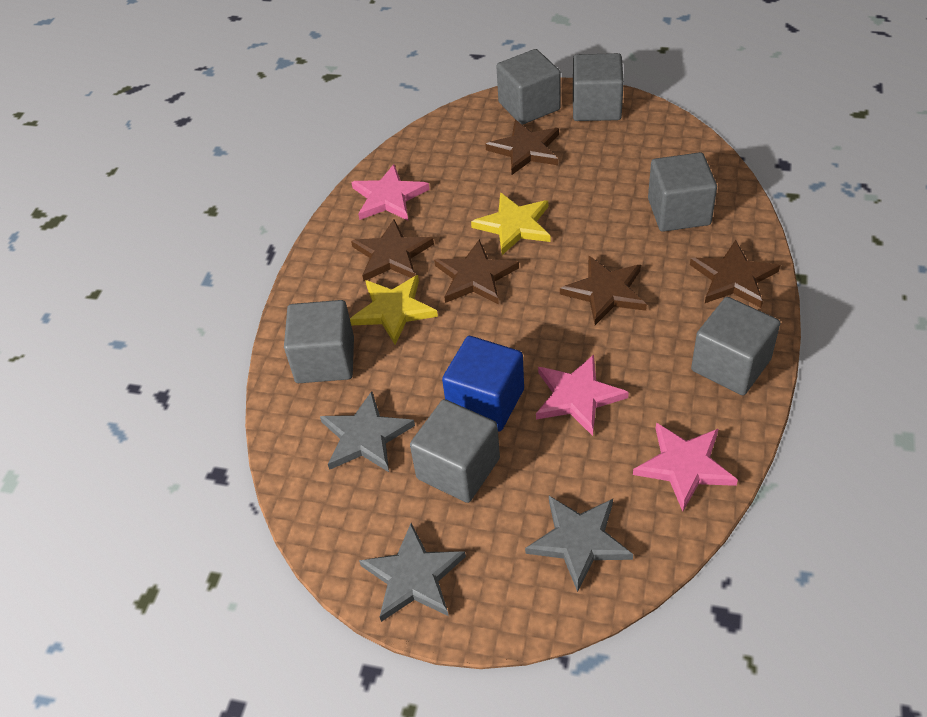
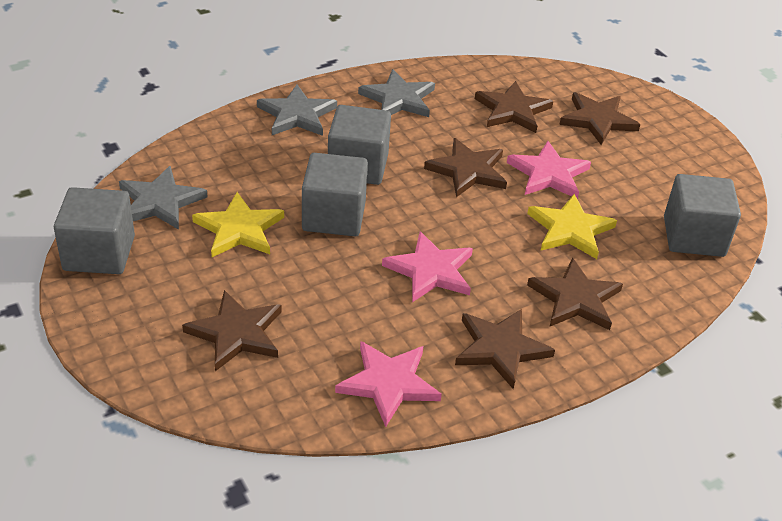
blue cube: [442,336,524,431] = 1 -> none = 0
brown star: [351,219,434,281] [434,239,519,305] [485,120,559,175] [560,256,647,325] [690,240,780,308] = 5 -> [182,290,281,371] [424,138,507,197] [455,309,555,389] [475,81,553,133] [527,258,623,330] [559,92,640,145] = 6
grey cube: [284,300,354,383] [410,399,500,503] [496,49,561,125] [573,53,624,121] [648,152,717,232] [691,297,780,395] = 6 -> [54,187,135,274] [302,153,368,236] [328,105,391,185] [664,174,741,257] = 4

